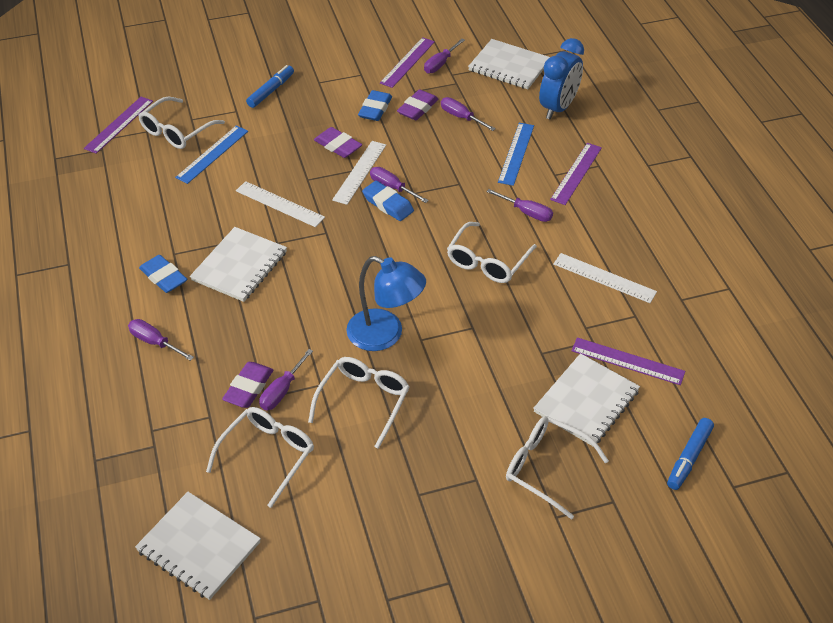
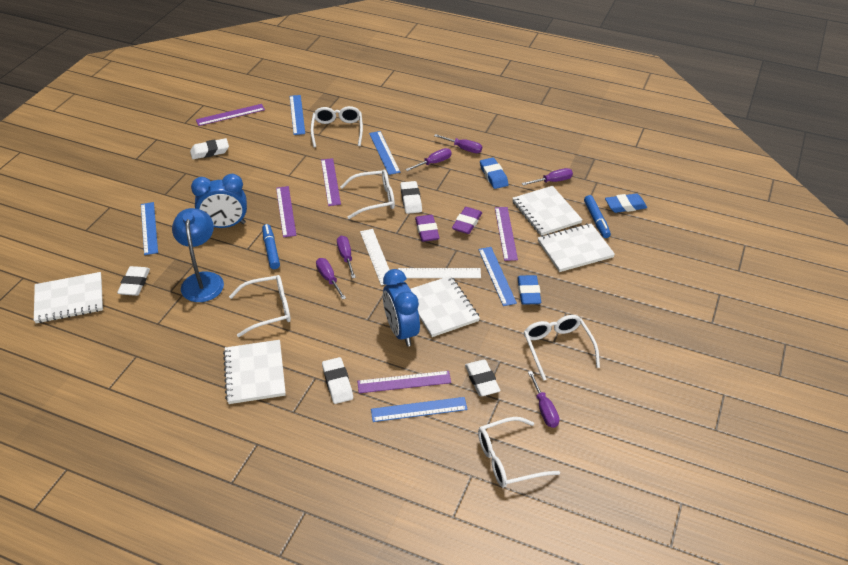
blue clock: [539,38,584,120] = 1 -> [191,174,247,228] [383,269,420,346] = 2
blue ruler: [175,126,248,184] [498,123,534,186] = 2 -> [141,202,158,255] [290,95,305,135] [369,131,400,175] [371,397,468,422] [478,247,517,306] = 5
purple eraser: [222,362,273,408] [314,127,362,158] [397,90,438,120] = 3 -> [415,215,440,242] [452,207,482,234] = 2
purple ruler: [84,97,153,154] [380,37,435,88] [550,143,602,205] [571,337,685,385] = 4 -> [196,104,265,126] [276,186,297,238] [321,158,341,206] [357,371,451,393] [495,207,518,261] = 5
white eraser: none = 0 -> [117,266,150,296] [190,138,229,159] [322,357,353,404] [400,181,422,214] [465,360,501,396] = 5
white notebook: [135,492,261,600] [190,227,287,302] [468,39,550,89] [533,353,640,446] = 4 -> [34,272,103,323] [223,340,286,404] [410,276,480,337] [512,186,583,235] [538,223,615,272] = 5
white ruler: [236,181,325,227] [332,141,386,205] [553,253,657,303] = 3 -> [360,229,389,285] [398,268,481,278] = 2

